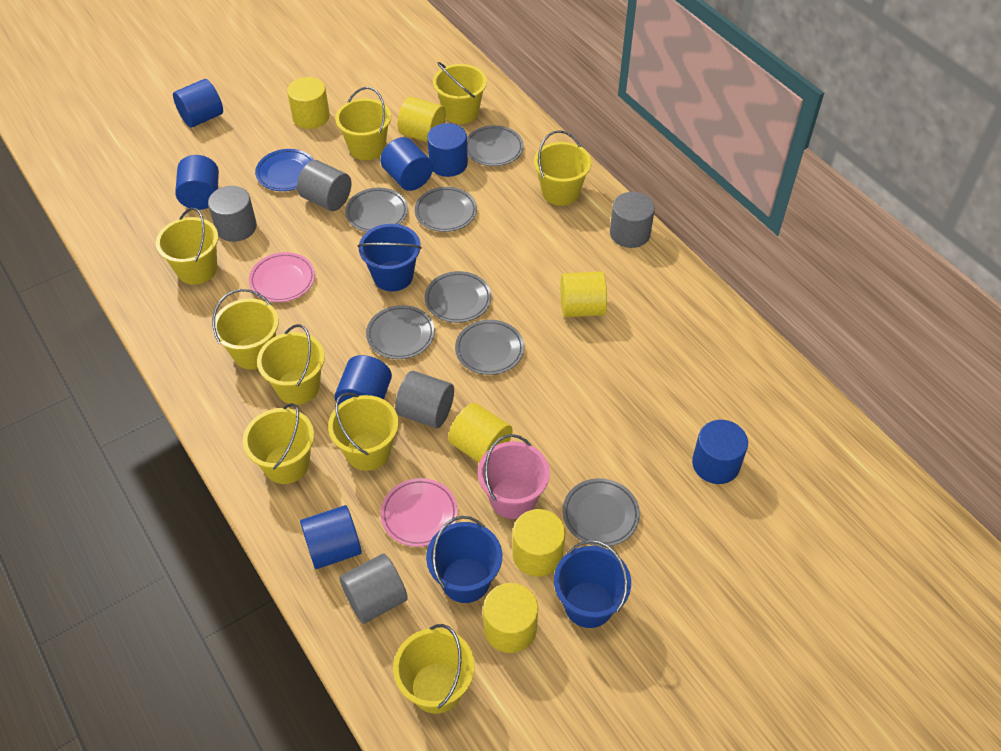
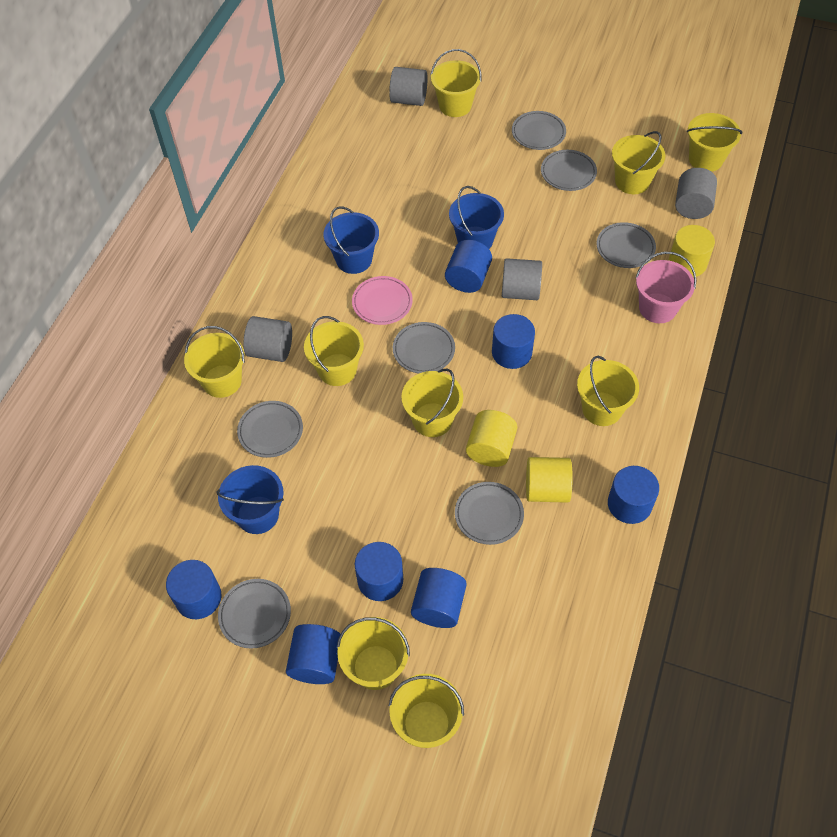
blue plate: [255,149,314,191] = 1 -> none = 0
grey cylinder: [208,186,257,242] [297,160,351,211] [339,553,408,624] [395,371,454,428] [610,192,655,248] = 5 -> [243,316,292,362] [389,67,428,106] [502,258,542,300] [675,168,717,219] = 4
pink plate: [249,252,315,302] [381,478,458,547] = 2 -> [352,276,413,325] = 1
yellow cylinder: [287,77,330,129] [397,97,446,142] [448,403,513,462] [483,583,538,653] [512,509,565,577] [560,272,607,317] = 6 -> [466,410,517,467] [526,457,573,503] [669,225,715,277] = 3

